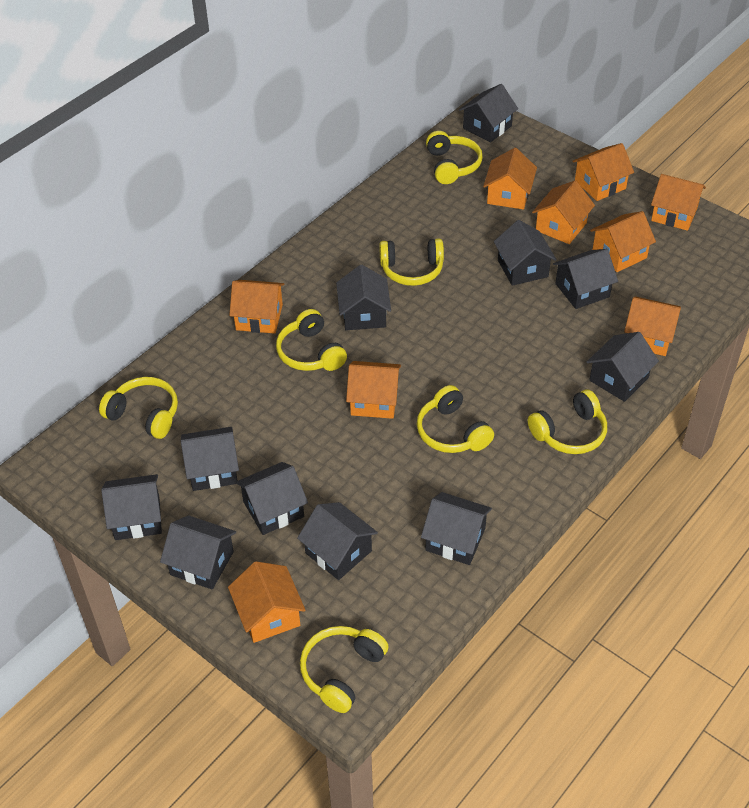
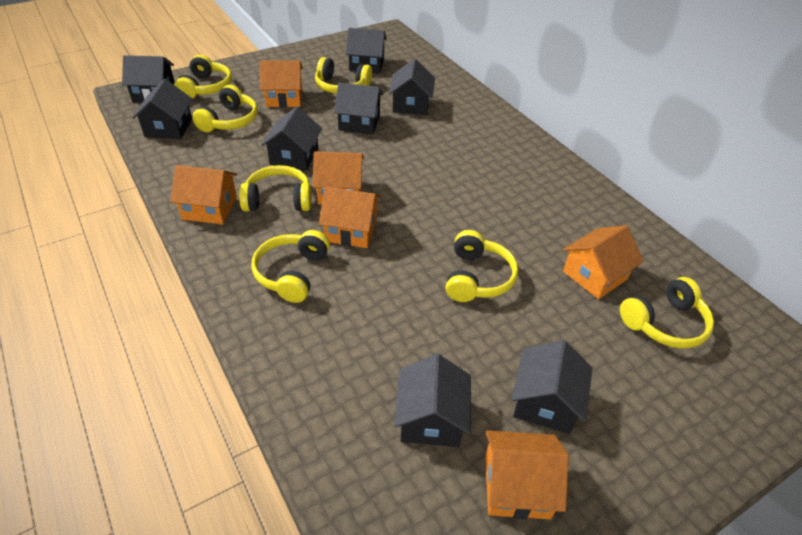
black house: [101,474,162,540] [160,515,236,589] [181,427,239,491] [235,462,308,535] [297,502,378,580] [336,265,391,330] [421,492,492,565] [459,84,518,142] [494,220,557,286] [553,249,618,309] [587,332,659,402] = 11 -> [122,55,175,103] [132,79,192,139] [261,107,322,171] [334,82,383,134] [346,28,387,74] [389,59,435,115] [394,354,471,447] [512,340,593,434] = 8
orange house: [228,561,306,643] [229,280,285,334] [346,361,401,419] [483,148,537,210] [532,180,595,244] [572,143,634,201] [590,211,656,272] [624,296,681,356] [651,174,706,231] = 9 -> [170,165,237,224] [260,60,303,107] [313,151,364,205] [319,187,381,248] [485,430,569,519] [563,225,643,299] = 6

